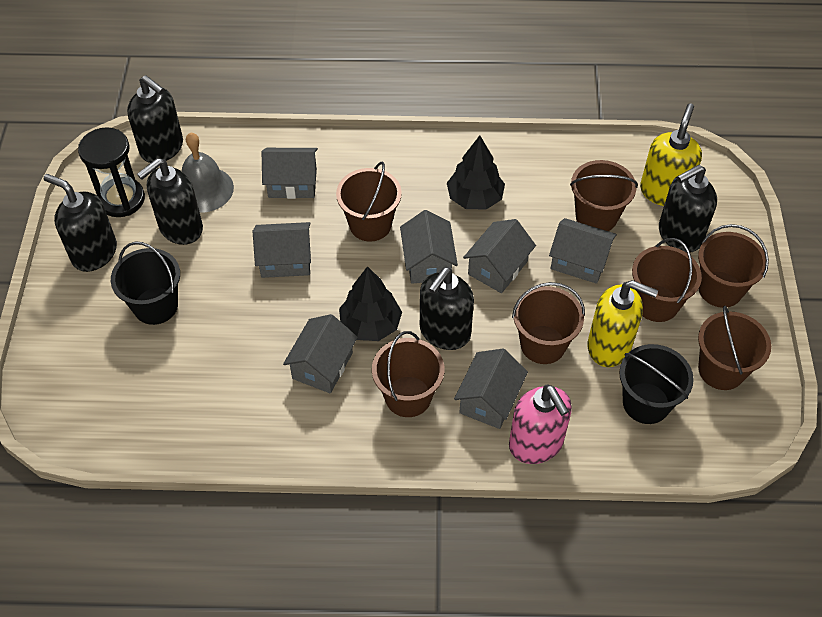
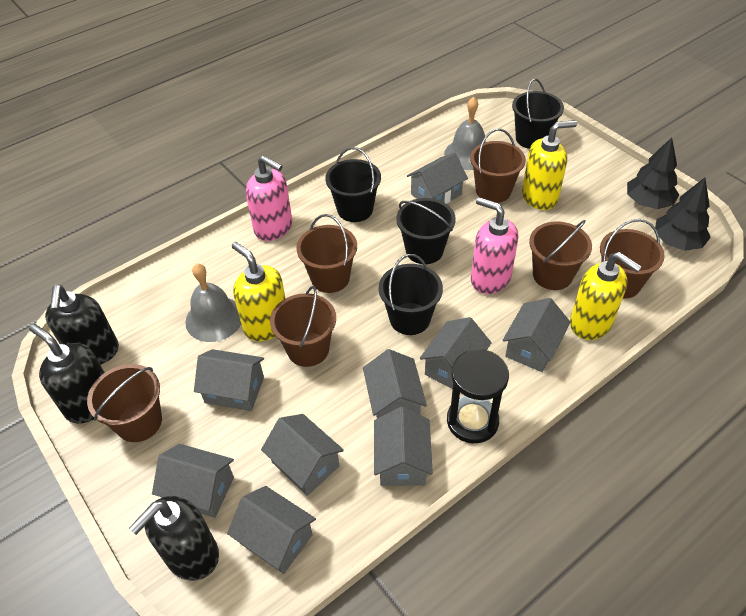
black bucket: [111,241,180,325] [619,344,694,424] = 2 -> [325,147,381,222] [379,254,443,335] [396,198,456,264] [512,78,564,149] = 4
black soap dispenser: [44,174,117,272] [127,75,183,163] [137,158,203,245] [420,267,474,350] [659,165,717,253] = 5 -> [29,324,105,423] [45,285,119,365] [129,496,219,580] = 3
brown bucket: [336,162,402,242] [372,331,444,417] [512,282,585,364] [570,160,638,231] [632,238,702,322] [698,224,769,308] [698,306,771,390] = 7 -> [87,364,162,442] [270,286,336,367] [296,214,357,293] [470,129,526,203] [529,220,592,290] [600,219,665,299] = 6
grey bell: [182,132,234,212] = 1 -> [185,264,241,342] [444,97,485,170] = 2
grey house: [253,222,311,278] [262,148,318,199] [283,314,358,393] [400,210,458,284] [454,349,528,429] [463,219,536,293] [549,218,617,284] = 7 -> [152,444,234,518] [194,349,264,411] [227,486,316,574] [261,414,344,496] [363,349,427,418] [374,407,433,486] [407,152,468,204] [420,317,492,389] [502,298,571,372] = 9
pink soap dispenser: [509,384,572,464] = 1 -> [246,155,292,241] [471,197,518,294] = 2
yellow soap dispenser: [588,280,658,367] [640,103,702,206] = 2 -> [232,242,286,341] [522,120,577,210] [570,252,642,340] = 3

